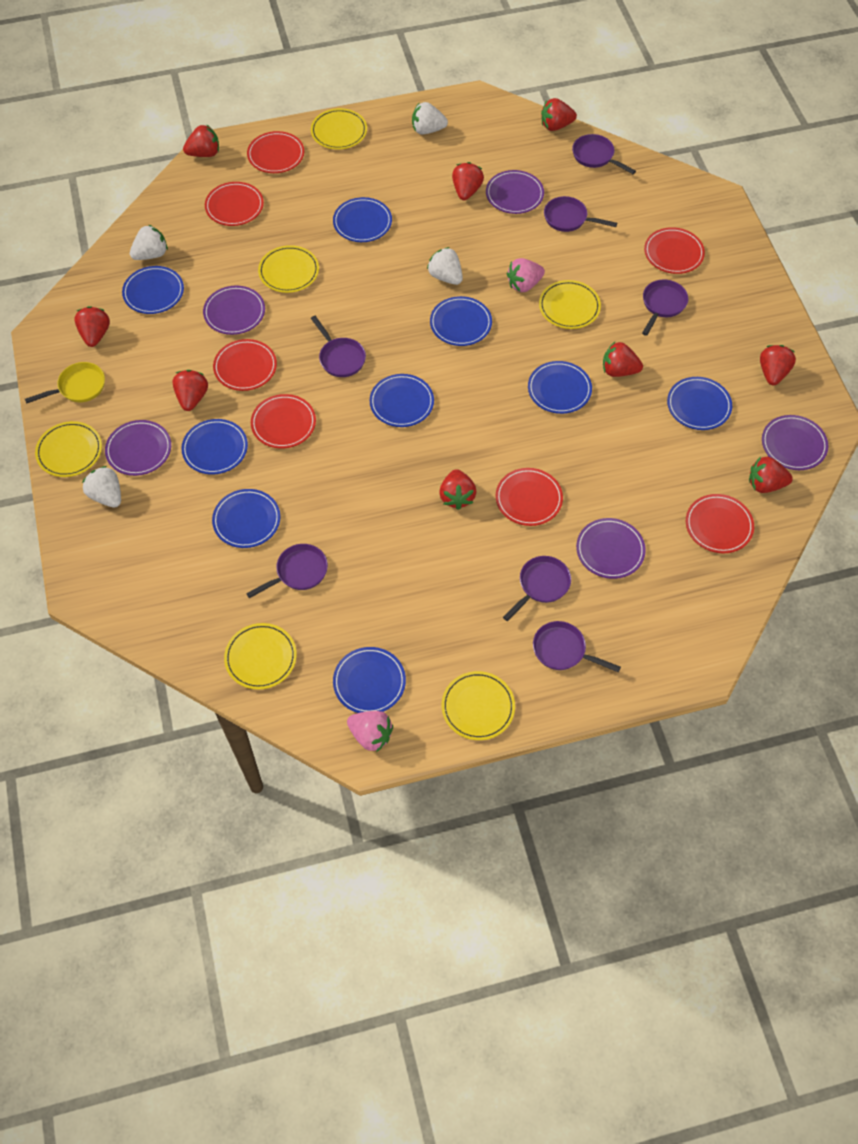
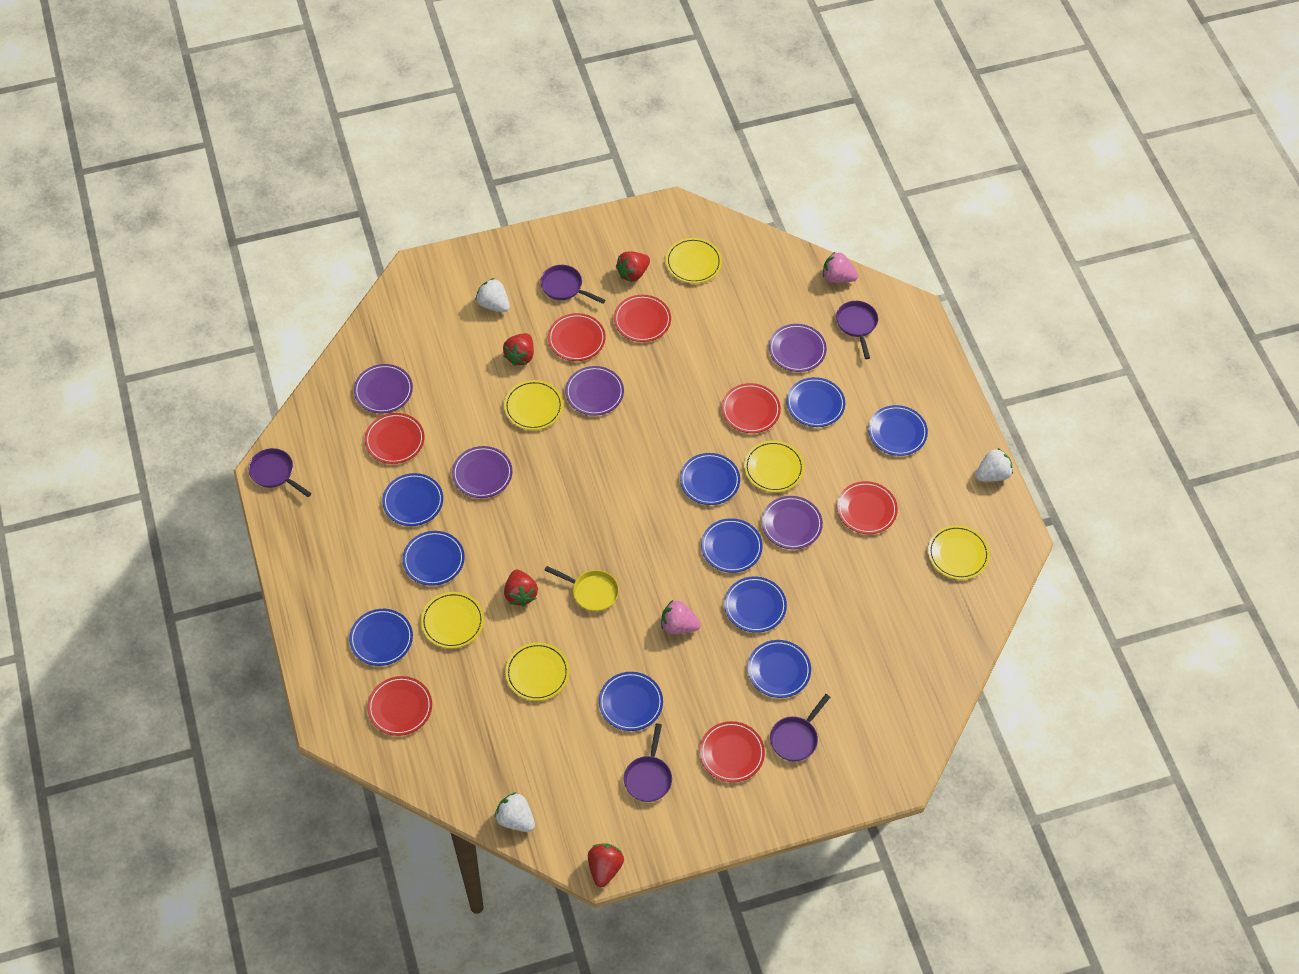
blue plate: [122,266,184,314] [181,419,248,475] [212,489,281,548] [333,197,392,242] [333,647,406,713] [370,374,434,427] [430,296,492,346] [528,361,592,414] [667,377,732,430] = 9 -> [349,609,413,666] [382,473,443,526] [402,531,465,586] [599,672,663,731] [680,453,740,505] [701,518,763,573] [724,577,787,633] [747,640,811,698] [786,377,845,427] [868,405,928,456] = 10
purple pan: [246,544,328,598] [311,316,366,377] [503,556,571,621] [533,621,621,672] [544,196,617,232] [572,134,636,174] [642,279,688,336] = 7 -> [249,448,311,497] [540,265,606,304] [624,723,672,802] [770,694,830,761] [836,301,878,359] = 5
red strawberry: [74,306,110,347] [172,370,208,411] [183,124,219,157] [439,469,476,510] [452,162,484,200] [541,98,577,131] [603,342,643,377] [749,456,793,493] [760,345,796,385] = 9 -> [503,333,534,366] [504,569,538,607] [588,843,624,887] [616,251,650,282] = 4
white strawberry: [82,466,121,508] [130,225,168,260] [412,102,448,135] [427,247,463,285] = 4 -> [476,278,510,312] [495,792,535,832] [975,448,1013,481] = 3

